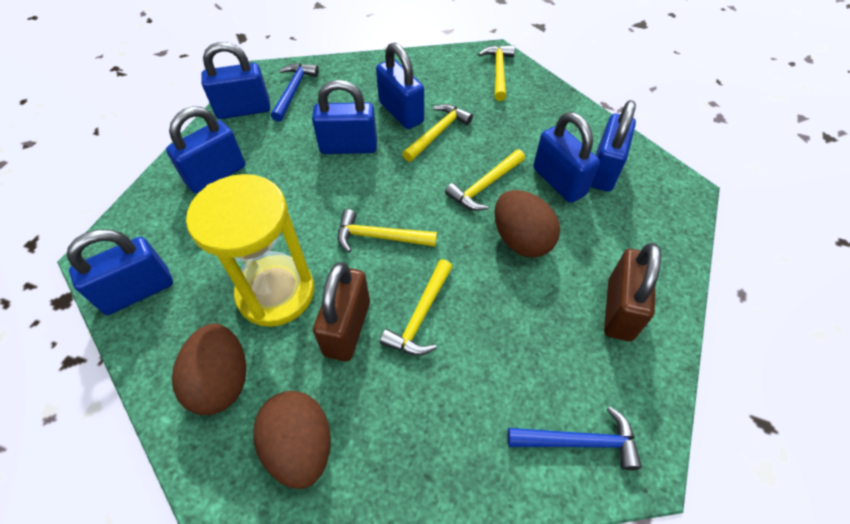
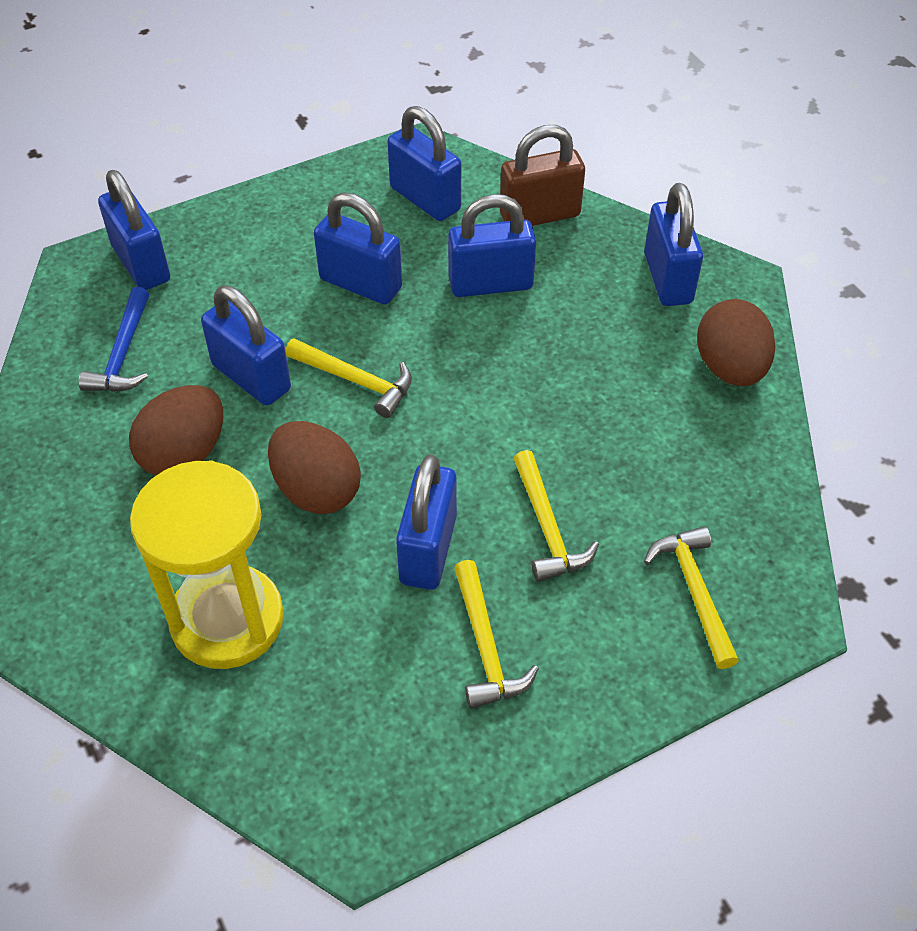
blue hammer: [271,63,319,122] [507,406,642,470] = 2 -> [79,287,149,392] = 1
brown padlock: [313,262,370,361] [604,243,661,341] = 2 -> [500,125,585,226] = 1
yellow hammer: [338,209,437,252] [380,259,453,356] [402,104,473,162] [445,149,525,211] [478,45,515,101] = 5 -> [285,338,412,418] [454,560,539,709] [514,450,599,582] [644,526,739,669] = 4

